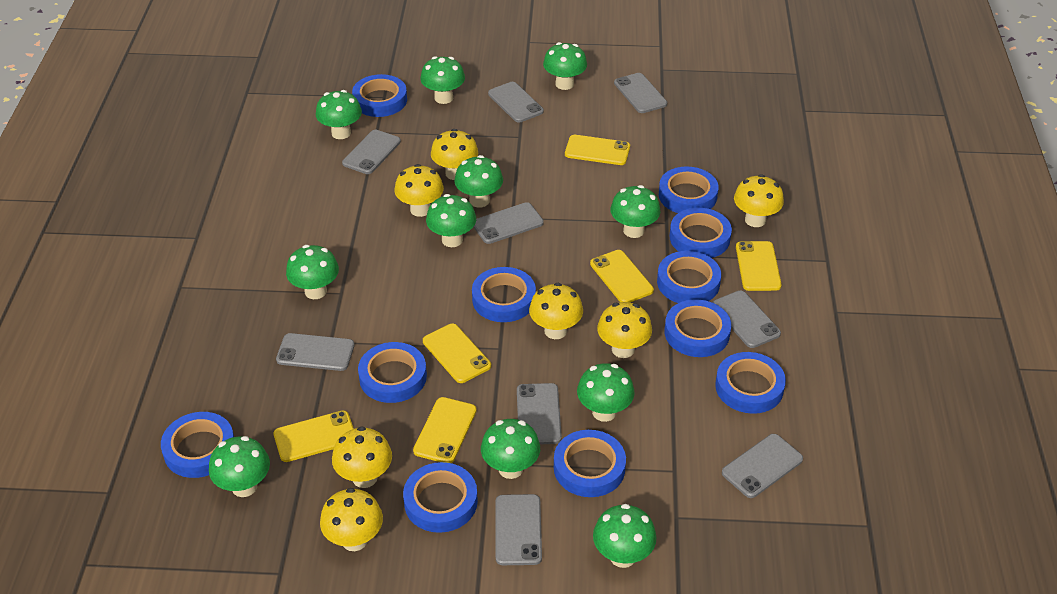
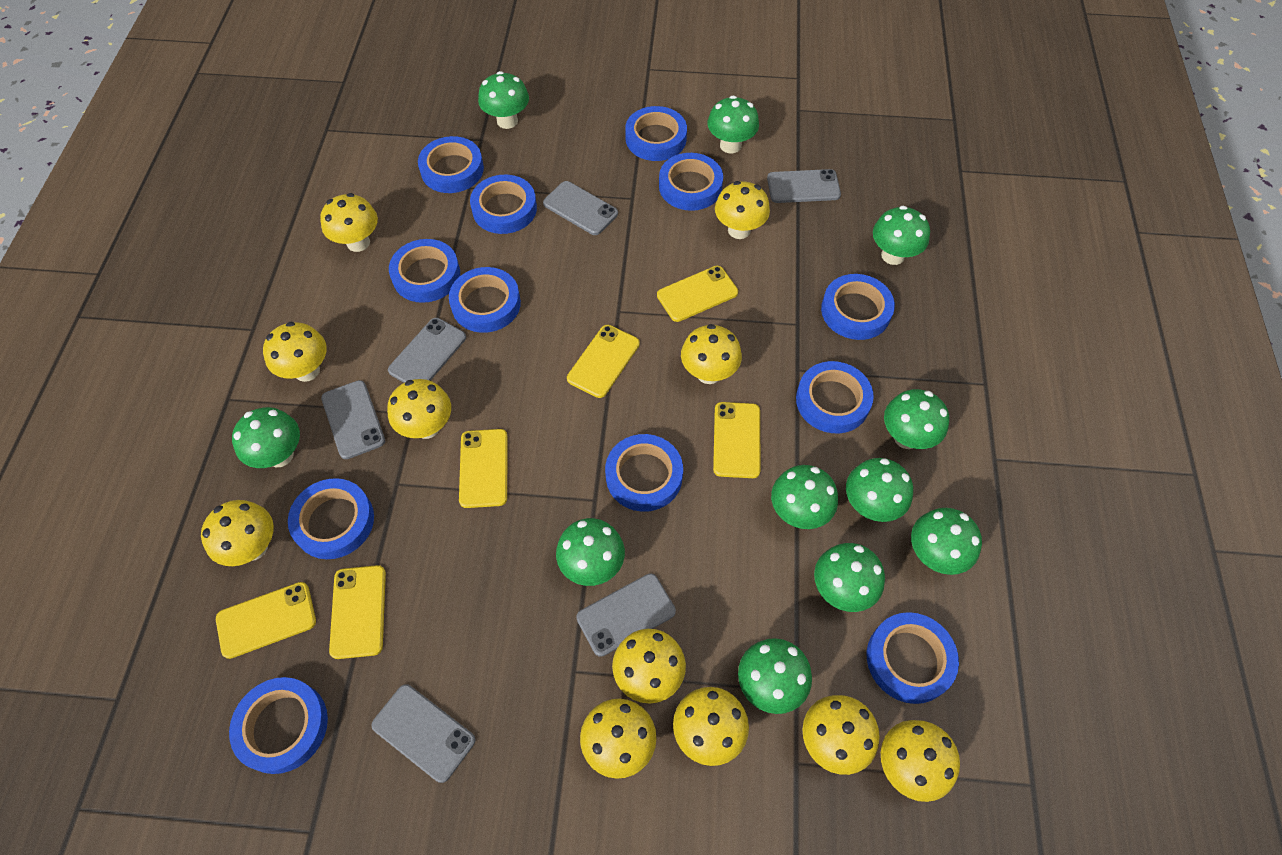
blue tape: [161,412,234,478] [352,74,407,117] [358,342,427,403] [403,462,478,533] [472,267,536,322] [554,430,626,497] [657,251,721,303] [659,166,718,213] [665,299,731,357] [670,208,732,258] [715,352,786,414] = 11 -> [229,677,328,774] [288,478,374,559] [389,239,460,303] [418,136,484,193] [449,267,521,333] [470,175,537,234] [605,434,683,512] [625,106,687,161] [659,153,723,211] [796,361,874,433] [821,274,895,340] [867,612,959,704] = 12
grey phone: [276,333,355,371] [342,130,401,174] [474,202,544,244] [488,82,544,123] [496,494,542,565] [517,383,562,444] [614,73,667,113] [712,290,781,348] [722,434,803,498] = 9 -> [321,380,385,459] [371,684,475,783] [388,318,466,383] [543,181,618,235] [576,573,676,657] [767,169,841,203] = 6
yellow mushroom: [320,488,383,551] [332,426,392,488] [394,164,444,217] [431,129,478,180] [529,283,583,339] [597,302,652,358] [734,174,784,227] = 7 -> [201,500,274,566] [263,322,327,382] [320,193,378,252] [387,379,451,439] [580,699,656,779] [612,629,686,703] [673,687,749,766] [681,324,742,384] [715,181,770,239] [802,695,880,775] [881,720,960,802] = 11

